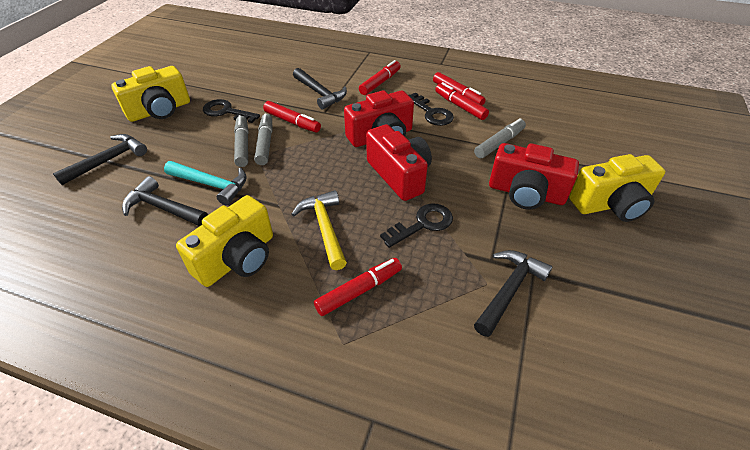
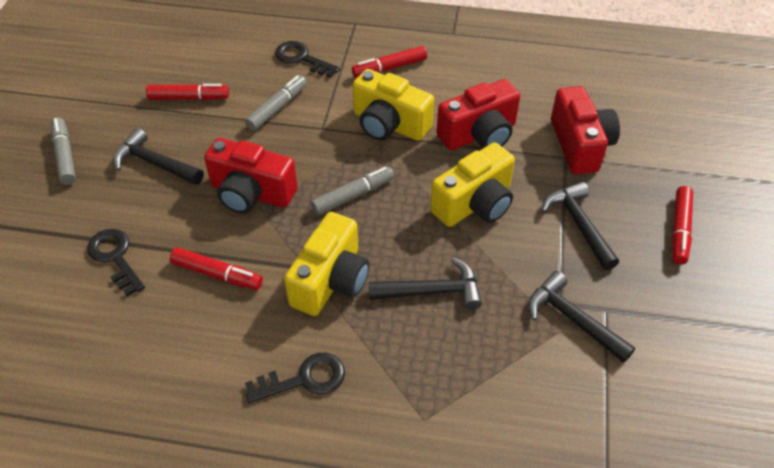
red marker: [263,101,321,132] [314,258,402,316] [359,60,401,95] [433,72,486,106] [435,82,489,120] = 5 -> [146,84,229,100] [170,247,263,290] [352,46,427,78] [672,186,693,265] = 4
turquoise hammer: [164,161,247,206] = 1 -> none = 0
yellow hammer: [291,190,347,270] = 1 -> none = 0

